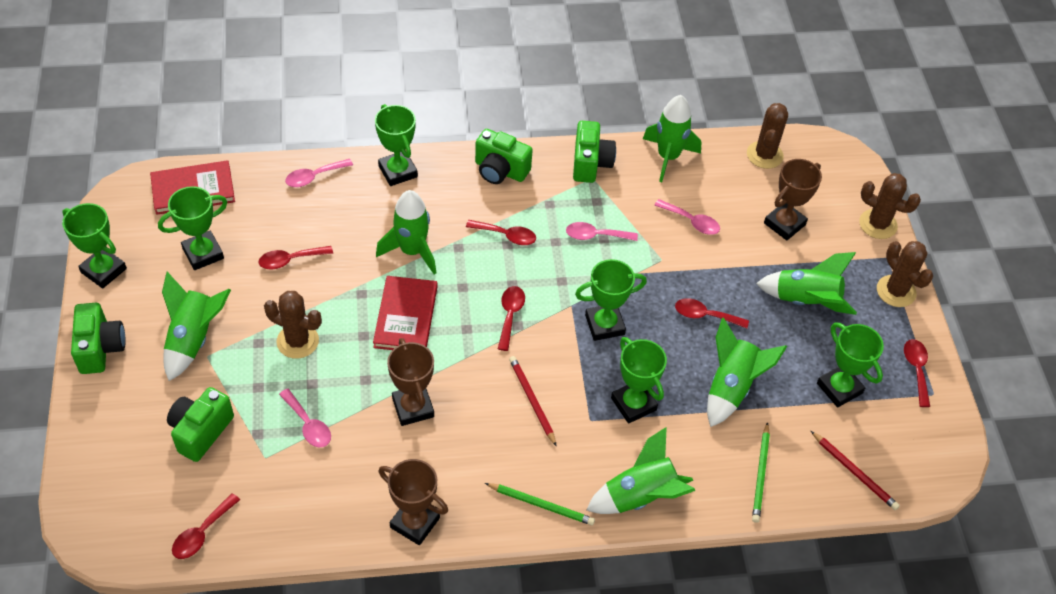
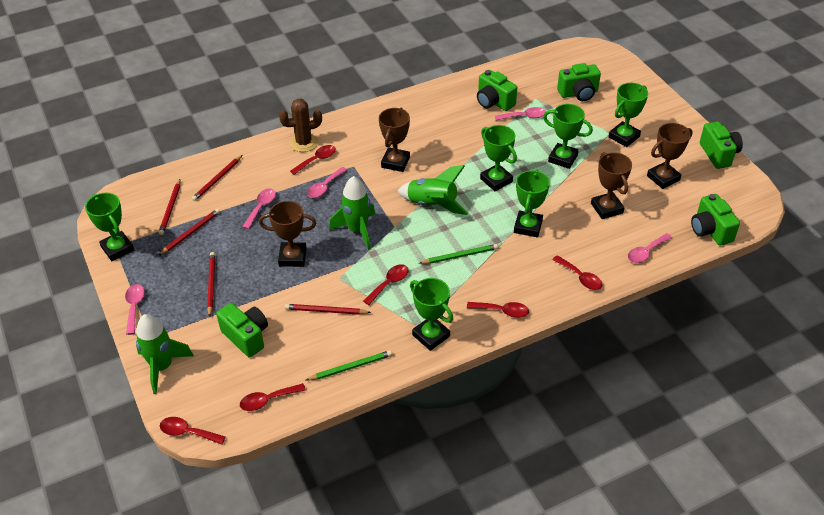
brown cactus: [264,291,322,359] [747,103,788,169] [859,173,921,239] [877,241,933,307] = 4 -> [279,99,322,152] = 1
brown trophy: [379,459,448,545] [387,338,434,426] [764,159,822,240] = 3 -> [259,201,316,267] [379,107,410,172] [591,152,632,219] [647,123,693,189] = 4
green camera: [71,303,126,374] [167,387,234,462] [475,129,533,184] [573,121,616,183] = 4 -> [216,303,268,357] [477,70,517,111] [557,63,601,101] [691,194,740,245] [700,122,743,169] = 5
green rocket: [162,272,231,381] [376,190,436,275] [587,427,695,514] [643,95,701,182] [707,318,787,427] [756,252,857,315] = 6 -> [136,314,194,394] [329,176,375,250] [398,165,468,215] = 3
pink spoon: [279,389,331,447] [285,159,353,187] [566,222,638,241] [654,199,720,235] = 4 -> [125,284,145,335] [242,188,276,229] [307,167,347,198] [495,107,546,121] [628,233,672,263] = 5
red book: [150,160,235,215] [373,276,437,350] = 2 -> none = 0
red pencil: [509,356,557,447] [811,431,900,510] = 2 -> [158,179,180,235] [158,208,220,256] [192,155,242,201] [207,252,215,317] [285,304,371,315] = 5

